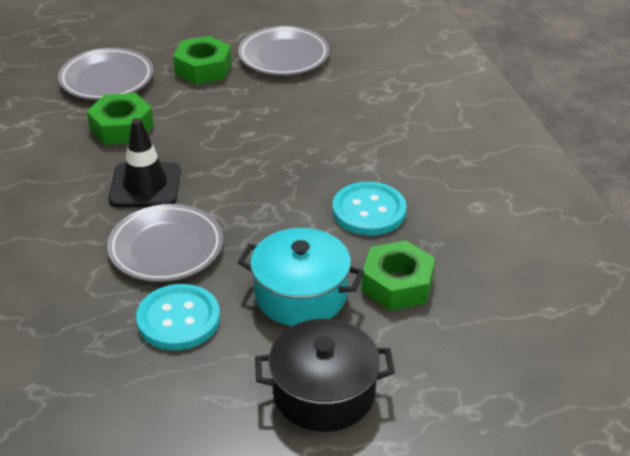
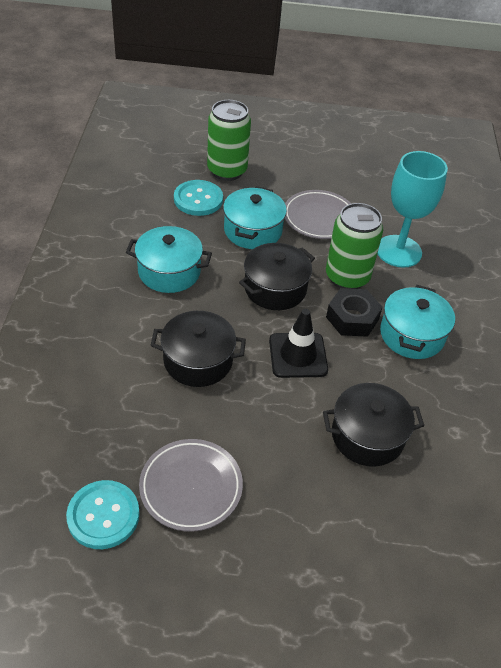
black nut: none = 0 -> [326,288,382,337] = 1
black pot: [255,319,395,432] = 1 -> [150,311,246,387] [239,243,315,310] [323,383,424,467] = 3
green can: none = 0 -> [207,100,251,181] [326,203,383,289] = 2
green nut: [87,93,154,145] [173,36,232,85] [361,240,435,311] = 3 -> none = 0
grey plate: [58,48,153,100] [107,204,223,282] [238,26,329,75] = 3 -> [139,439,243,532] [285,190,351,239] = 2
turquoise goblet: none = 0 -> [377,151,448,268] = 1
turquoise pot: [238,228,364,326] = 1 -> [126,226,212,293] [223,186,287,249] [380,285,455,359] = 3

